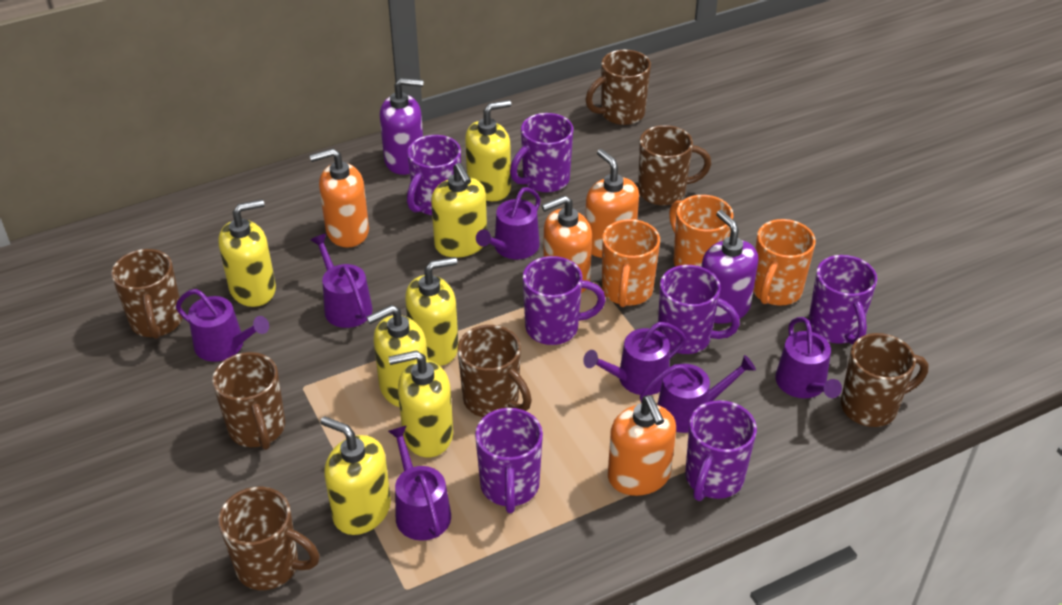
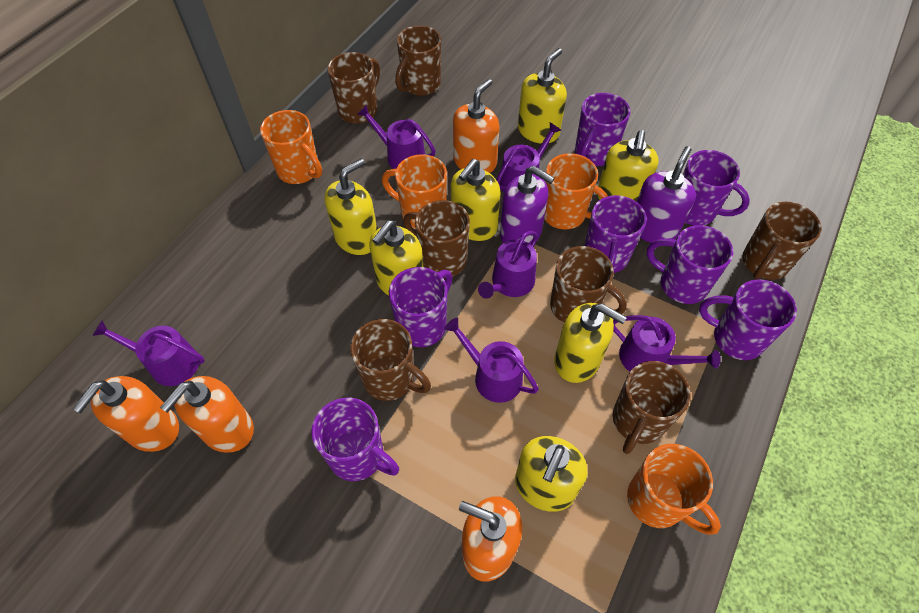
orange mug: [602,219,660,307] [669,195,733,267] [753,219,816,306] = 3 -> [260,110,322,184] [382,154,447,229] [544,153,608,230] [627,444,721,535] = 4
purple watering can: [176,289,269,362] [311,234,373,328] [388,425,451,541] [476,187,541,259] [583,322,686,395] [640,355,756,433] [775,317,842,398] = 7 -> [92,321,205,386] [357,105,435,169] [444,318,539,403] [478,231,538,299] [497,122,561,192] [613,315,721,372] = 6

